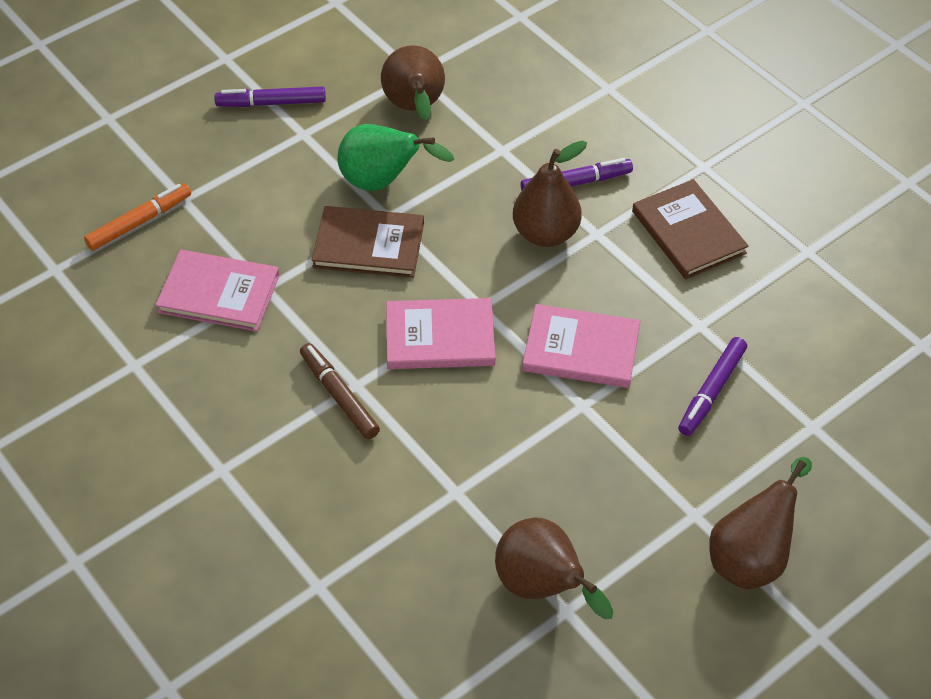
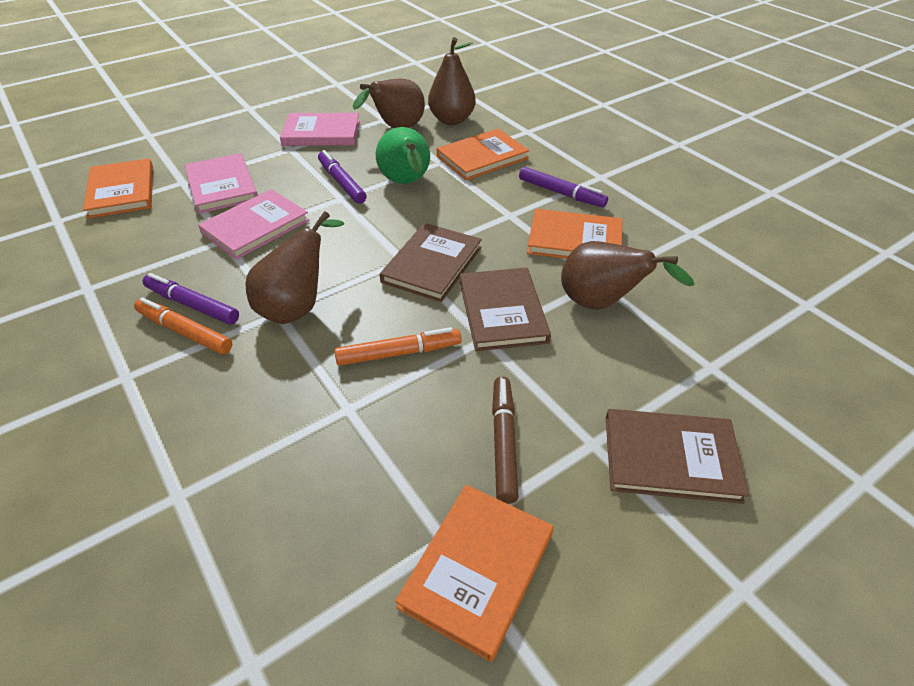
brown book: [312,206,424,278] [632,179,748,279] = 2 -> [380,223,482,302] [460,267,551,351] [606,409,749,504] = 3
orange book: none = 0 -> [83,158,153,218] [395,485,554,662] [437,129,529,180] [527,209,623,259] = 4
orange marker: [84,183,191,251] = 1 -> [134,297,232,355] [334,327,462,366] = 2

